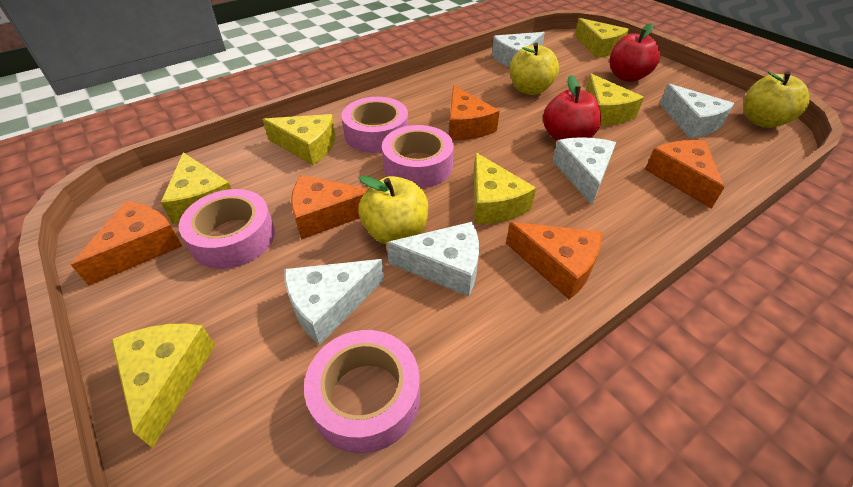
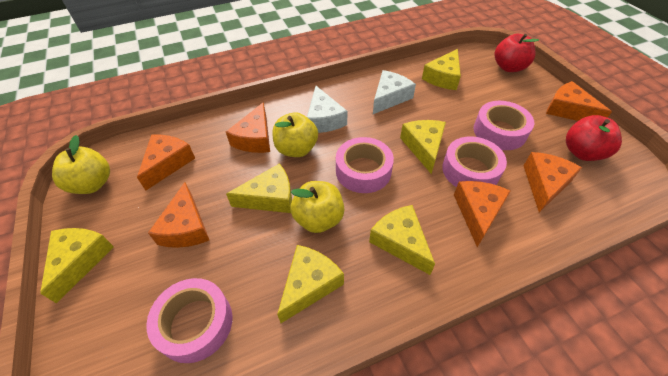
orange cheese: [71,201,182,286] [291,175,369,240] [449,85,500,140] [506,222,601,299] [645,140,724,209] = 5 -> [137,134,195,190] [148,182,209,248] [226,102,270,153] [454,181,511,247] [524,152,582,213] [546,81,612,121] = 6
white cheese: [285,259,384,345] [387,222,479,297] [492,32,545,68] [553,137,616,205] [660,84,735,138] = 5 -> [307,86,347,133] [373,70,416,114] = 2

